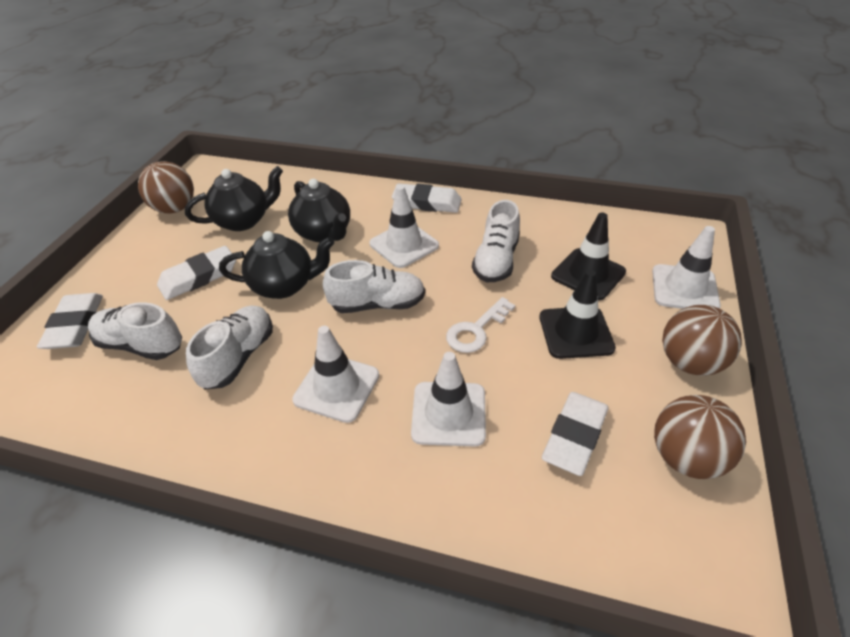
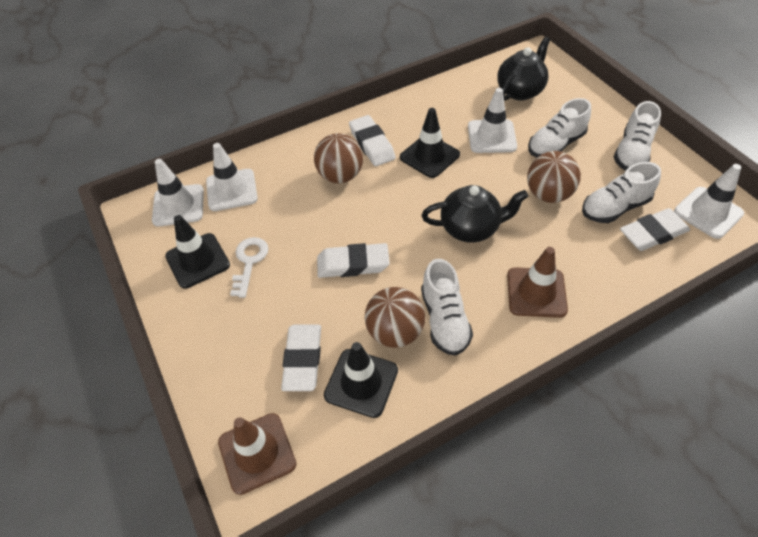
black teapot: [185,166,283,231] [219,231,334,299] [288,178,350,242] = 3 -> [422,185,528,243] [497,37,550,101] = 2
black traffic cone: [539,270,616,359] [551,213,626,300] = 2 -> [165,215,230,289] [324,342,398,418] [400,108,460,178] = 3
brown traffic cone: none = 0 -> [218,413,296,495] [507,247,568,318] = 2

